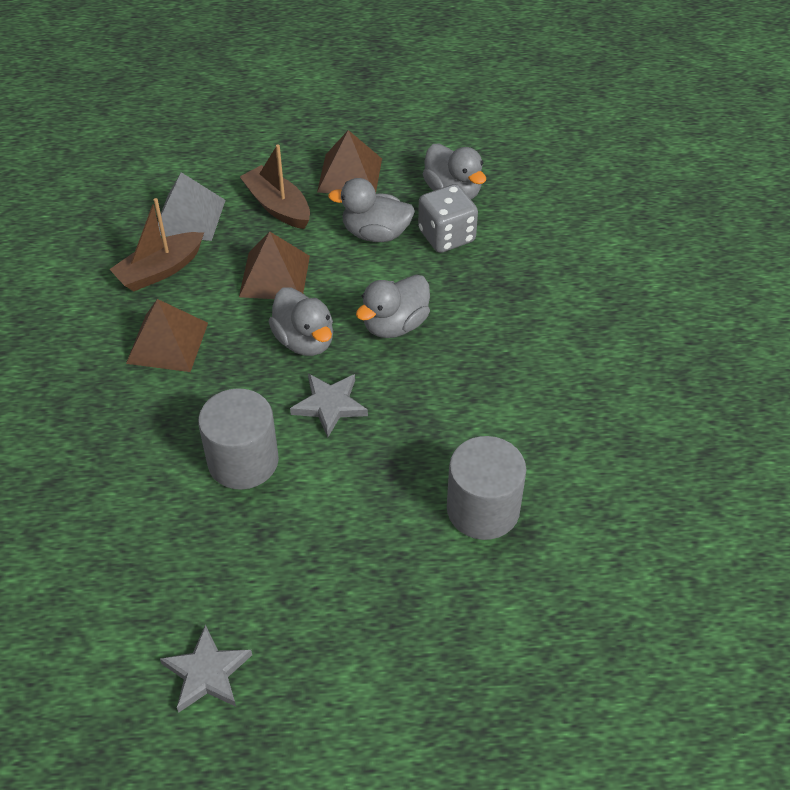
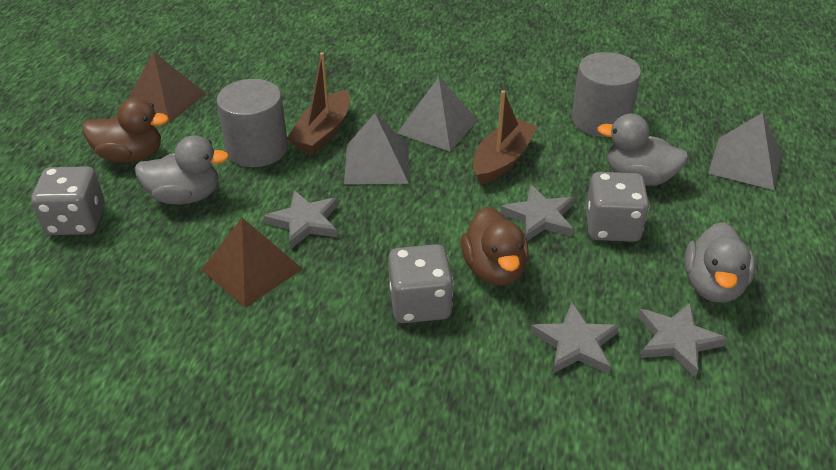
brown duck: none = 0 -> [82,98,169,163] [461,207,529,286] = 2
brown pyramid: [126,299,208,372] [239,232,310,299] [317,130,382,193] = 3 -> [128,52,206,123] [201,218,302,307] = 2
grey dice: [418,184,478,253] = 1 -> [31,166,105,235] [388,244,453,323] [586,172,649,242] = 3
grey duck: [268,287,333,356] [328,178,415,242] [356,275,430,338] [423,144,486,199] = 4 -> [135,135,229,205] [597,114,688,186] [684,222,755,303] = 3
grey pyramid: [158,172,226,241] = 1 -> [344,114,409,184] [397,77,478,151] [708,113,782,190] = 3
grey star: [160,625,252,713] [290,374,368,438] = 2 -> [264,190,338,248] [500,185,574,241] [531,302,619,374] [638,303,727,377] = 4

